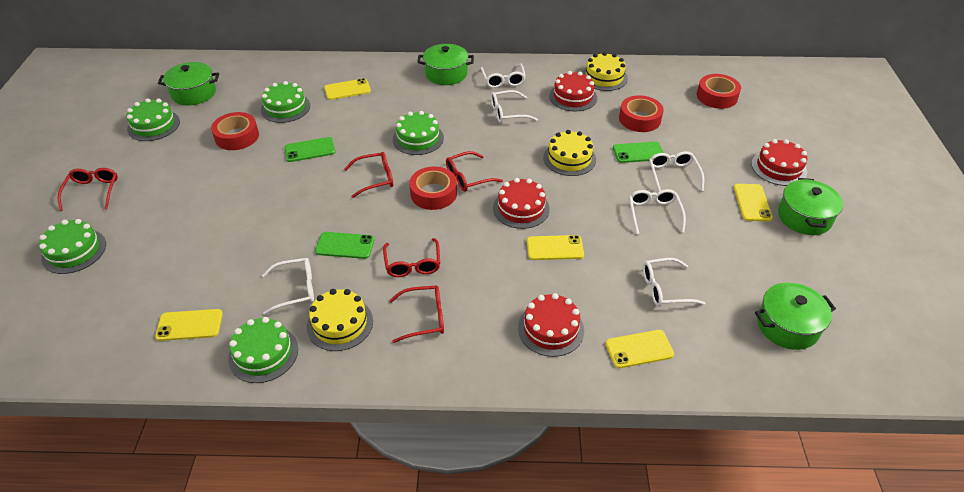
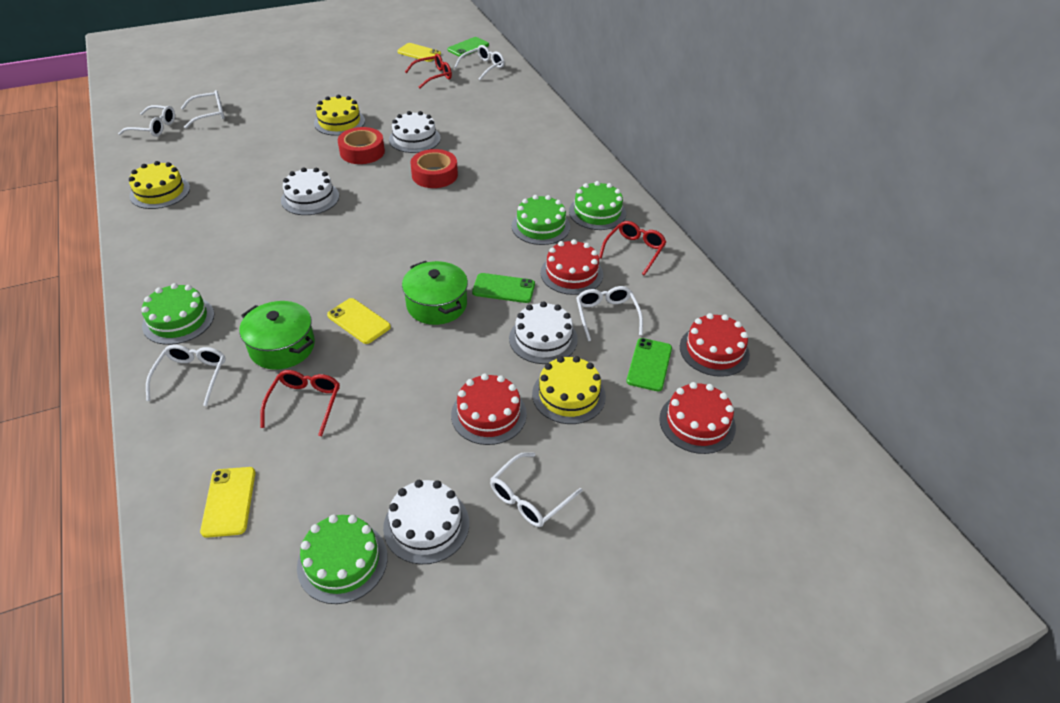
green cake: [39,219,106,274] [127,98,180,141] [228,317,298,383] [261,81,310,123] [393,111,444,155] = 5 -> [141,283,214,345] [297,515,388,604] [512,195,570,245] [569,181,626,230] = 4
green pot: [158,62,219,105] [418,44,474,85] [755,282,836,350] [778,178,843,235] = 4 -> [239,301,315,370] [402,261,468,325] = 2
red glasses: [58,168,118,211] [344,152,393,198] [383,238,440,277] [389,286,444,343] [446,151,503,192] = 5 -> [260,370,340,436] [405,54,452,89] [599,221,666,275] = 3
red tape: [211,112,259,150] [409,167,457,210] [619,95,664,132] [697,74,741,109] = 4 -> [338,127,385,164] [410,149,458,188] = 2
white cake: none = 0 -> [281,167,339,215] [383,480,469,564] [389,111,441,153] [509,301,578,364] = 4
yellow phone: [155,309,223,341] [324,78,371,100] [527,235,584,260] [605,330,674,368] [734,184,773,221] = 5 -> [200,467,255,538] [327,298,391,344] [397,43,441,62] = 3

